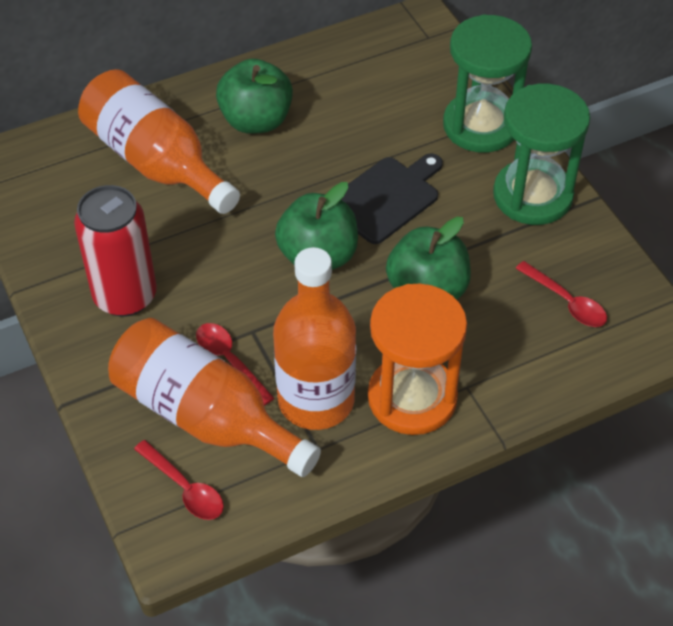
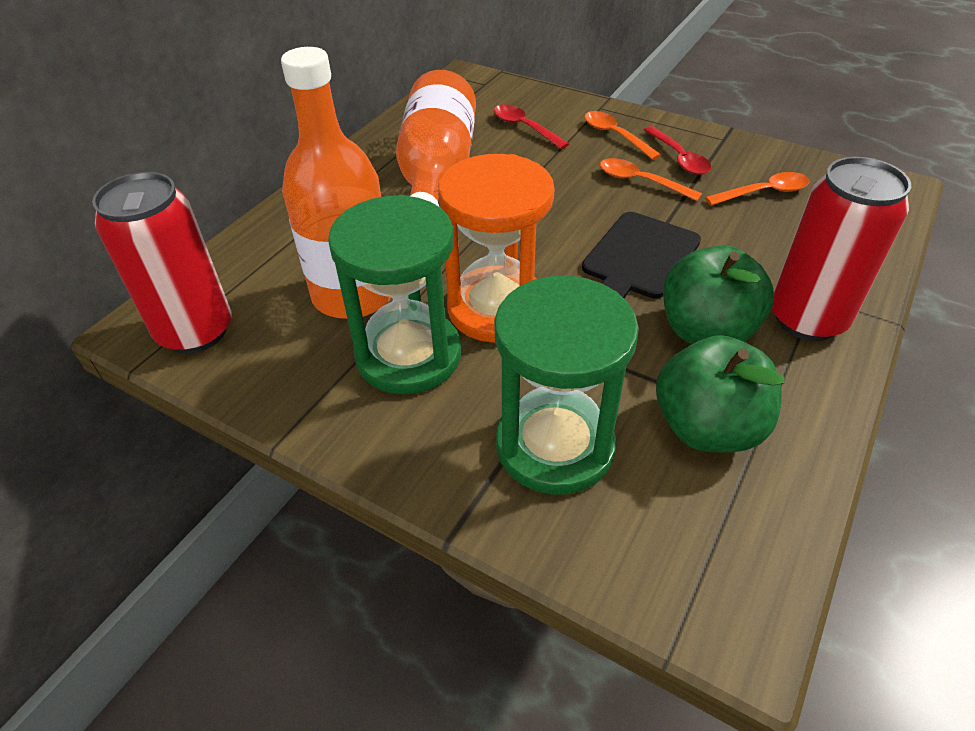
green apple: [216,59,293,134] [275,182,358,270] [386,217,471,300] = 3 -> [656,335,785,452] [663,245,774,344] = 2
orange bottle: [78,69,240,214] [108,318,321,477] [273,247,356,430] = 3 -> [281,47,391,319] [396,70,476,206] = 2
orange spoon: none = 0 -> [584,111,661,160] [600,158,702,201] [705,172,810,206] = 3
red can: [74,185,157,317] = 1 -> [92,172,232,354] [772,157,911,341] = 2
red spoon: [134,440,224,520] [196,323,274,406] [515,261,607,327] = 3 -> [494,104,569,149] [644,126,711,175] = 2

